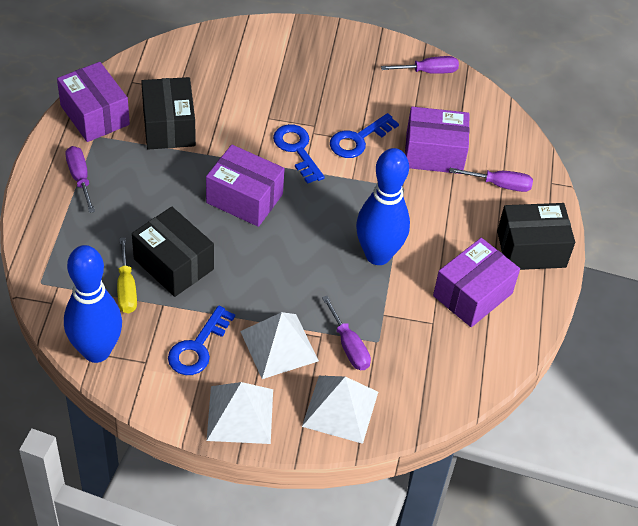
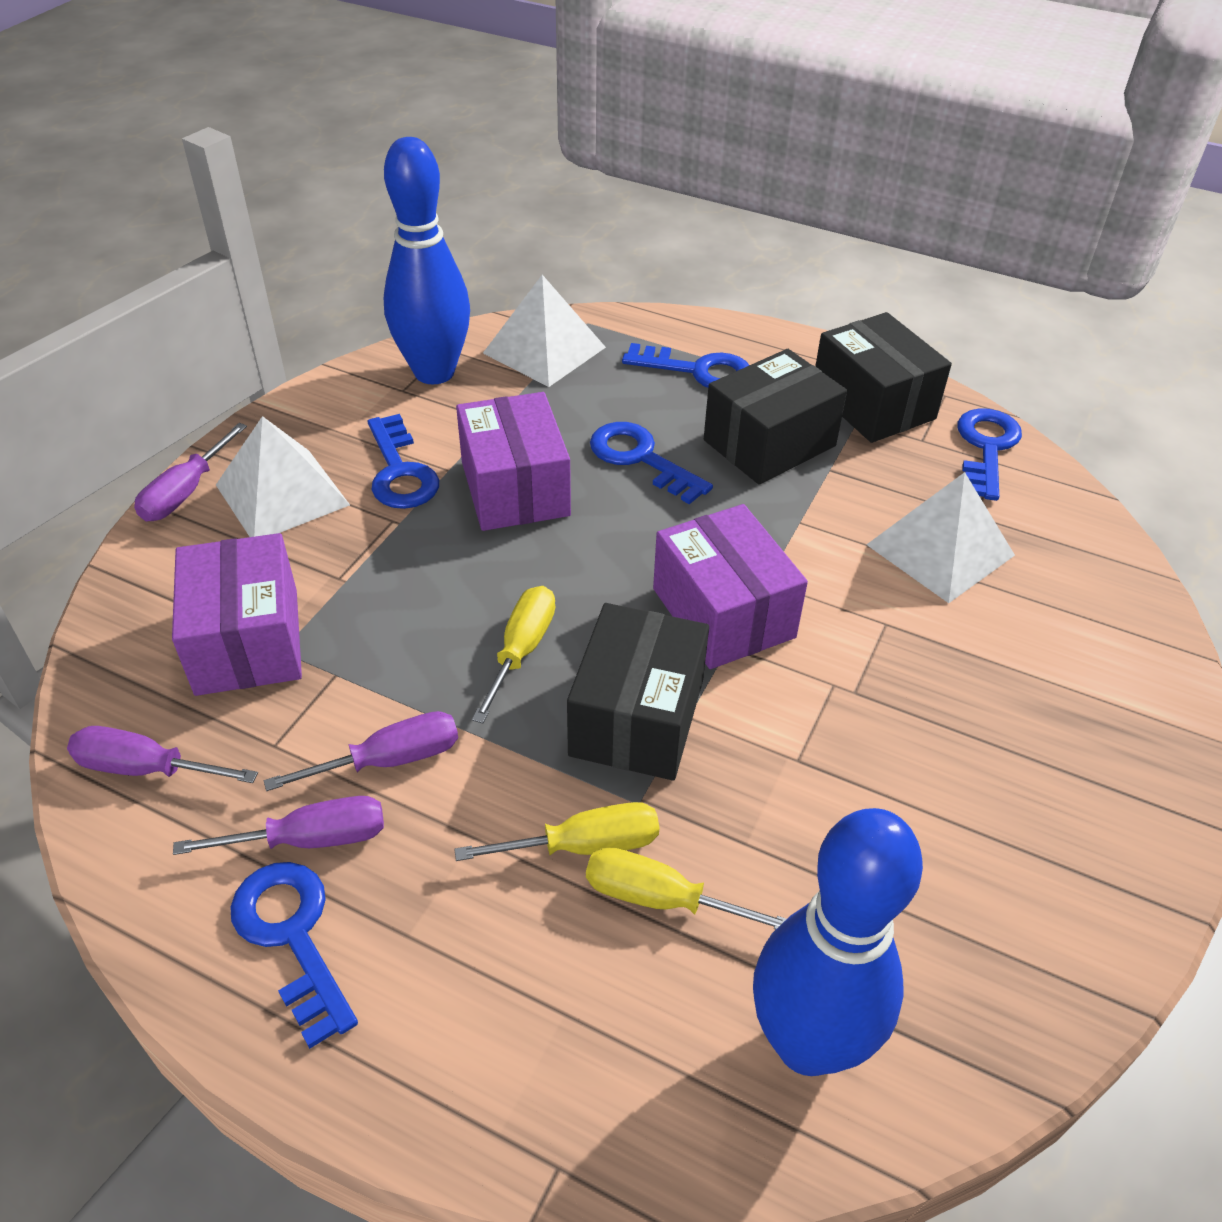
blue key: [168,306,235,375] [273,124,325,184] [330,113,399,158] = 3 -> [230,862,358,1049] [368,414,439,509] [590,422,713,504] [622,343,749,388] [958,408,1022,501] = 5
purple box: [57,62,130,142] [206,145,285,227] [405,107,470,174] [433,238,520,327] = 4 -> [172,533,302,696] [456,392,571,531] [653,504,808,669] = 3
yellow screwdriver: [117,238,137,313] = 1 -> [454,802,659,861] [472,586,555,724] [586,847,786,930] = 3

